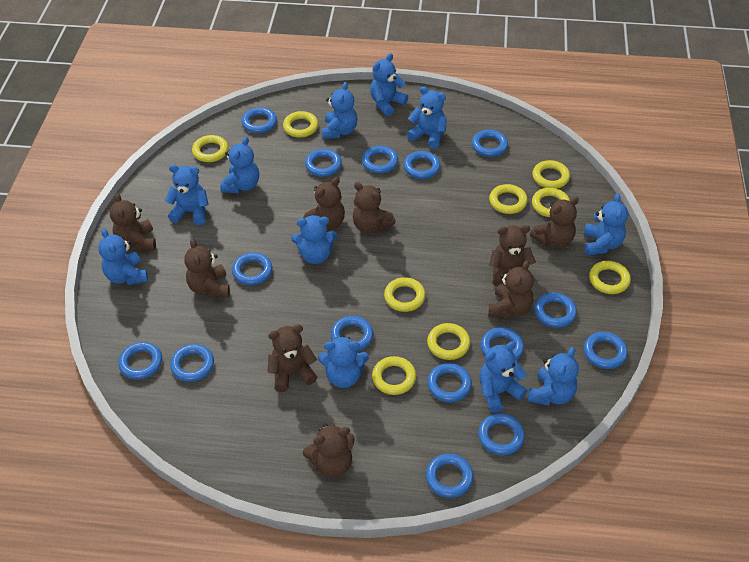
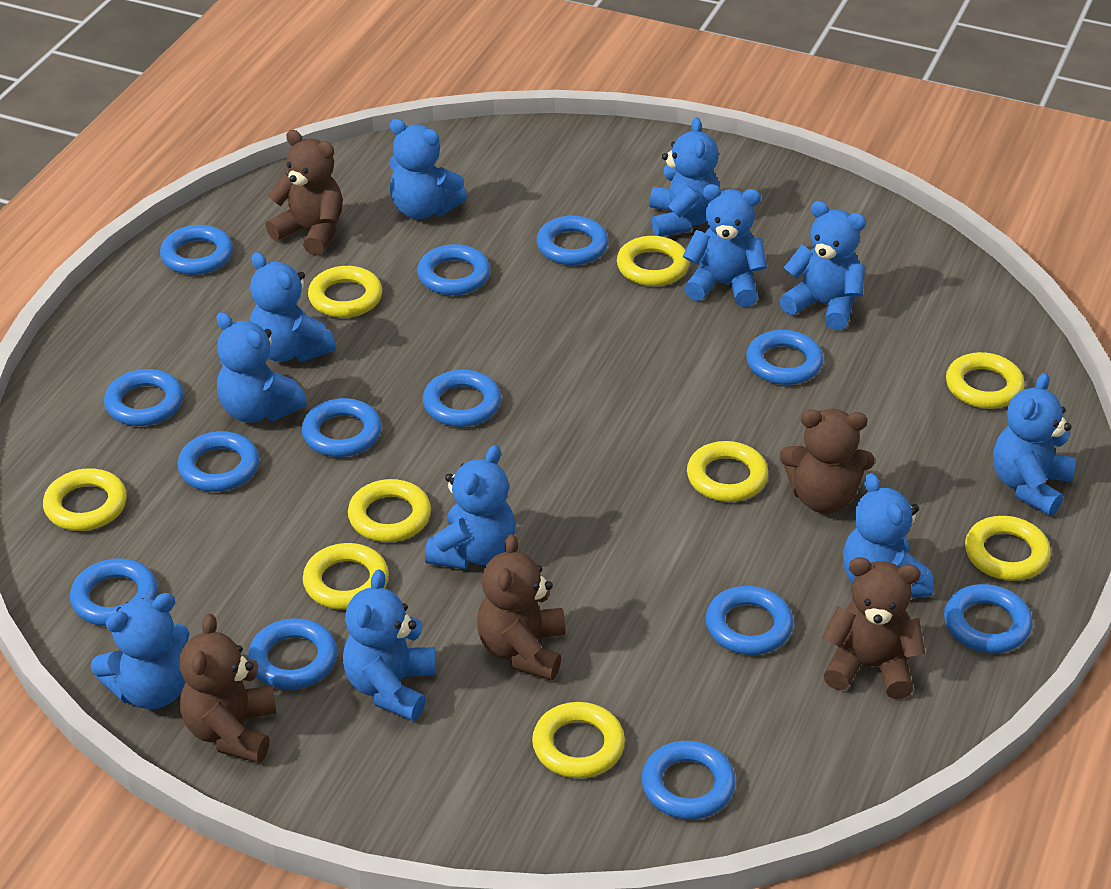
blue ring: [118,342,162,380] [170,344,214,382] [232,252,272,285] [242,107,277,133] [305,149,342,177] [331,316,373,351] [362,146,398,174] [404,151,441,179] [426,454,474,498] [427,363,472,402] [472,130,508,157] [478,413,525,455] [481,327,524,361] [534,293,577,328] [584,332,628,369] = 15 -> [70,558,158,626] [104,369,183,426] [160,225,233,275] [178,431,259,492] [248,618,337,690] [302,398,382,457] [417,244,490,295] [423,370,501,427] [536,216,608,265] [641,741,736,819] [706,586,793,655] [746,330,823,385] [944,584,1033,653] = 13
brown teddy bear: [110,193,156,251] [185,239,230,298] [267,324,317,392] [303,177,345,230] [303,424,355,478] [353,182,396,234] [488,260,534,319] [489,225,536,287] [530,197,579,248] = 9 -> [179,614,276,763] [266,130,343,256] [477,534,565,680] [780,409,874,513] [822,557,925,699] = 5

